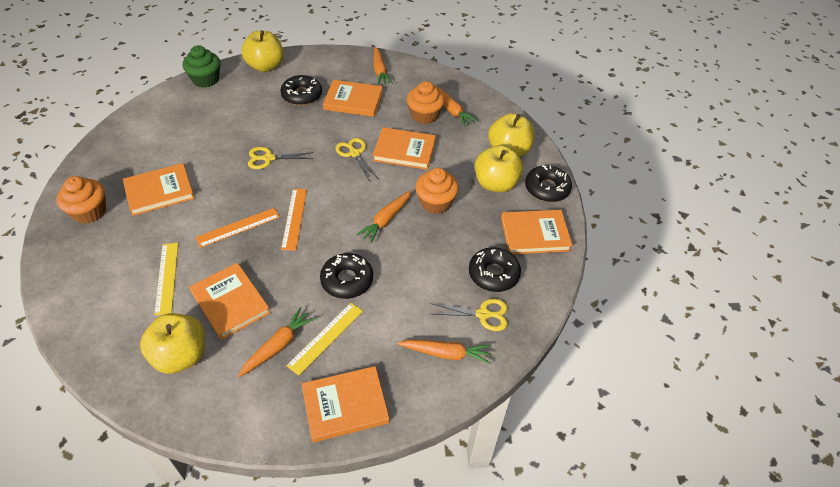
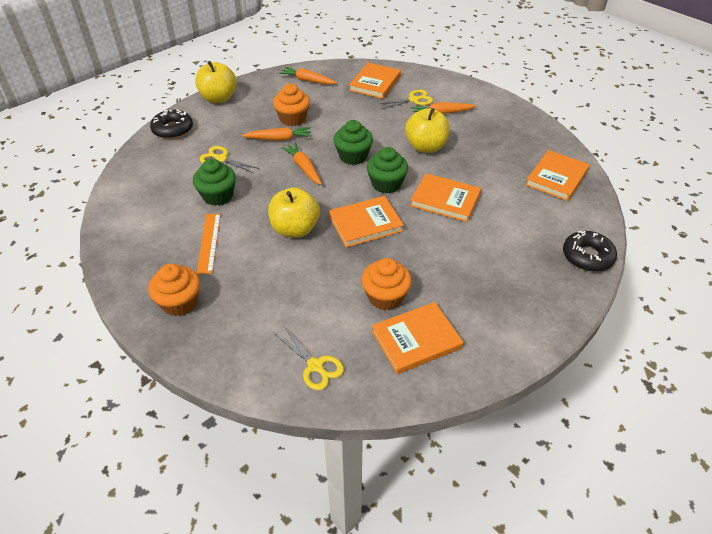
black donut: [280,75,322,106] [320,253,373,299] [469,247,521,292] [525,165,572,202] = 4 -> [150,110,193,139] [563,231,617,272] = 2
green cupcake: [183,45,220,88] = 1 -> [193,159,236,206] [333,120,373,165] [367,147,408,193] = 3
orange book: [123,163,195,216] [189,263,270,340] [302,366,389,442] [323,80,383,117] [373,127,436,170] [501,210,573,254] = 6 -> [329,196,404,248] [349,63,401,99] [371,302,463,374] [410,173,481,222] [525,150,590,201] = 5
orange carrot: [238,307,315,377] [356,190,412,243] [373,47,393,86] [397,340,492,364] [435,86,477,127] = 5 -> [242,127,311,141] [279,67,337,85] [281,142,322,185] [411,102,476,114] = 4
orange ruler: [195,208,280,248] [281,189,307,251] = 2 -> [197,214,221,274] = 1
yellow apple: [140,313,205,374] [242,30,284,72] [475,145,523,192] [488,113,534,157] = 4 -> [195,61,237,103] [268,187,320,238] [405,108,450,153] = 3
yellow ruler: [154,243,178,316] [286,303,363,376] = 2 -> none = 0

